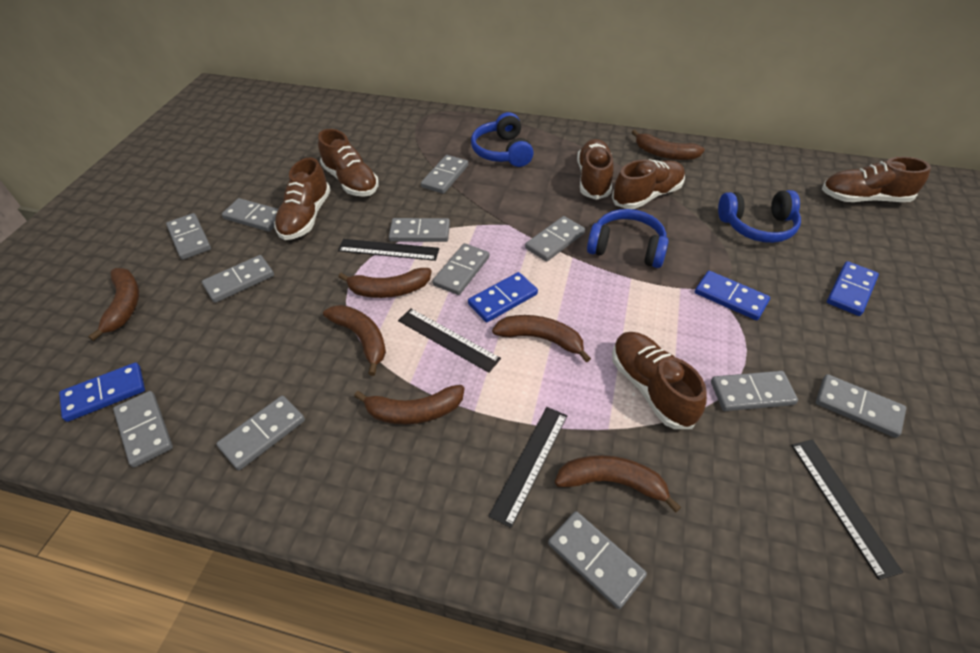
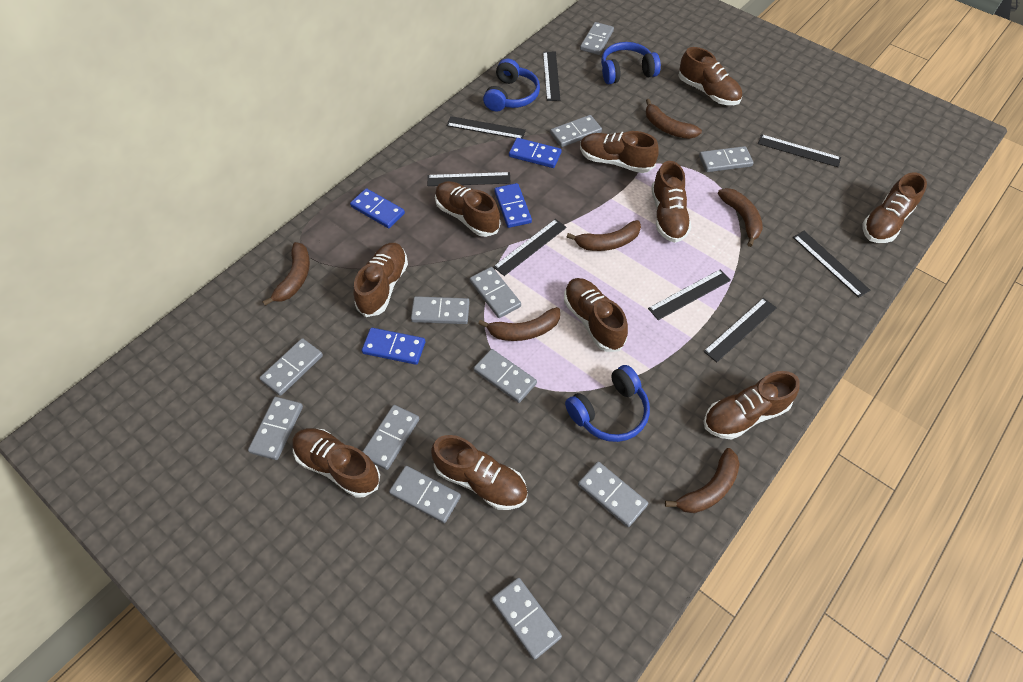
black ruler: [338,239,439,261] [398,308,501,373] [488,407,567,528] [791,439,903,580] = 4 -> [427,172,511,186] [446,116,526,139] [493,219,567,276] [543,52,560,101] [648,269,731,320] [703,298,777,362] [758,134,841,167] [793,231,870,298] = 8
brown banana: [88,268,139,341] [323,305,386,376] [339,268,432,298] [354,385,464,424] [492,315,591,362] [555,455,681,512] [632,130,705,160] = 7 -> [262,242,310,306] [479,307,560,341] [567,220,641,251] [646,99,702,139] [665,448,740,513] [718,188,763,247] = 6
brown shoe: [274,157,331,240] [318,129,379,197] [577,139,614,200] [612,159,685,209] [612,332,707,429] [822,157,931,202] = 6 -> [293,428,380,498] [353,243,408,317] [431,435,528,510] [435,181,500,237] [564,278,628,352] [580,131,659,173] [651,161,691,243] [678,47,742,105] [704,371,800,440] [862,172,927,243] = 10

